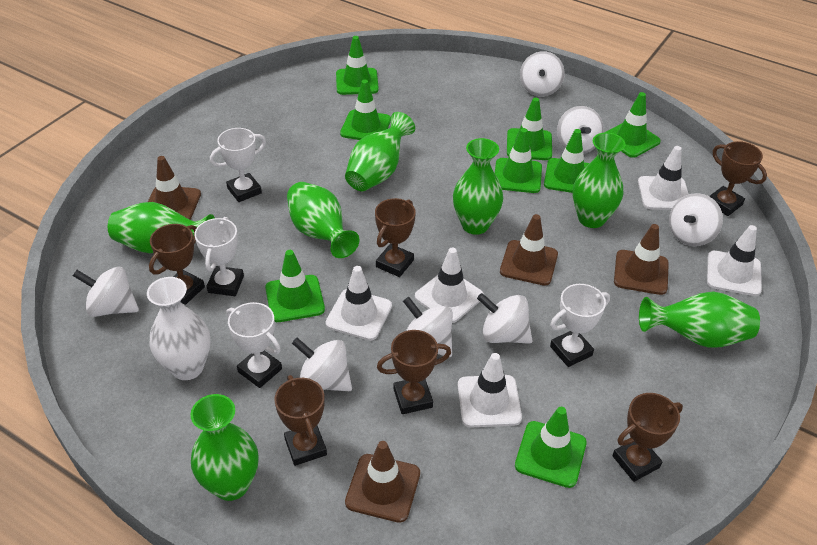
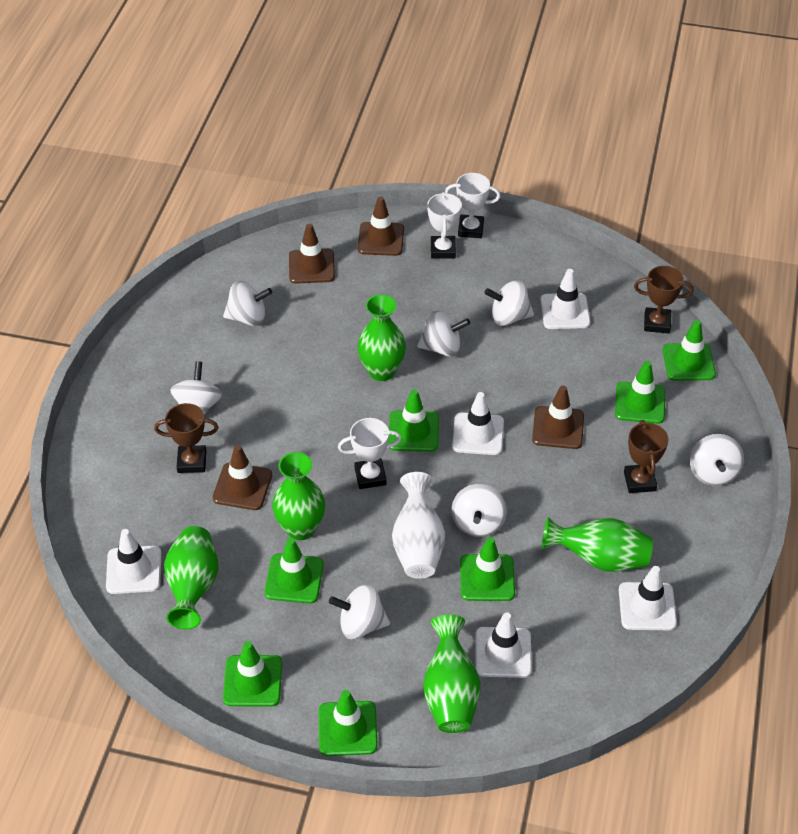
brown trophy: [149,224,205,305] [274,375,327,466] [375,198,416,277] [377,330,451,414] [612,393,683,482] [709,141,767,216] = 6 -> [154,403,218,473] [624,420,669,493] [634,266,694,333] = 3
green traffic cone: [265,250,325,322] [336,36,379,95] [340,79,391,140] [495,128,542,193] [507,98,552,160] [515,407,587,488] [544,129,590,193] [604,92,661,158] = 8 -> [223,641,282,707] [264,538,324,604] [319,690,378,756] [388,389,439,452] [460,537,515,601] [615,361,665,424] [663,320,716,381] = 7
green vase: [108,202,215,253] [190,394,258,501] [287,182,359,258] [345,112,415,191] [453,138,503,235] [572,132,626,228] [639,291,760,348] = 7 -> [164,526,218,630] [272,452,325,540] [357,294,406,381] [423,614,481,733] [542,517,653,572] = 5
white trophy: [194,217,244,296] [210,128,266,202] [226,302,282,388] [550,284,610,367] = 4 -> [338,418,402,489] [427,192,462,259] [445,173,501,238] = 3

